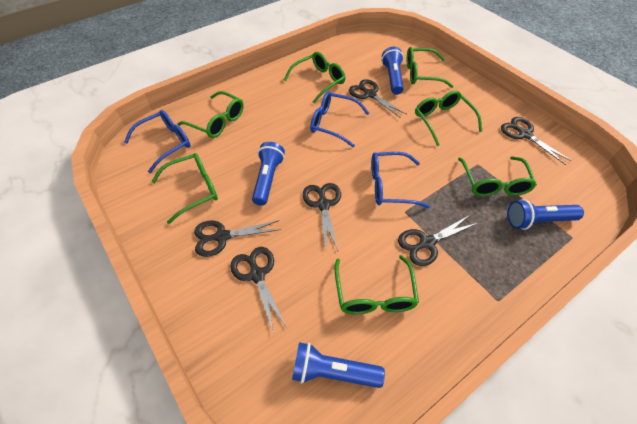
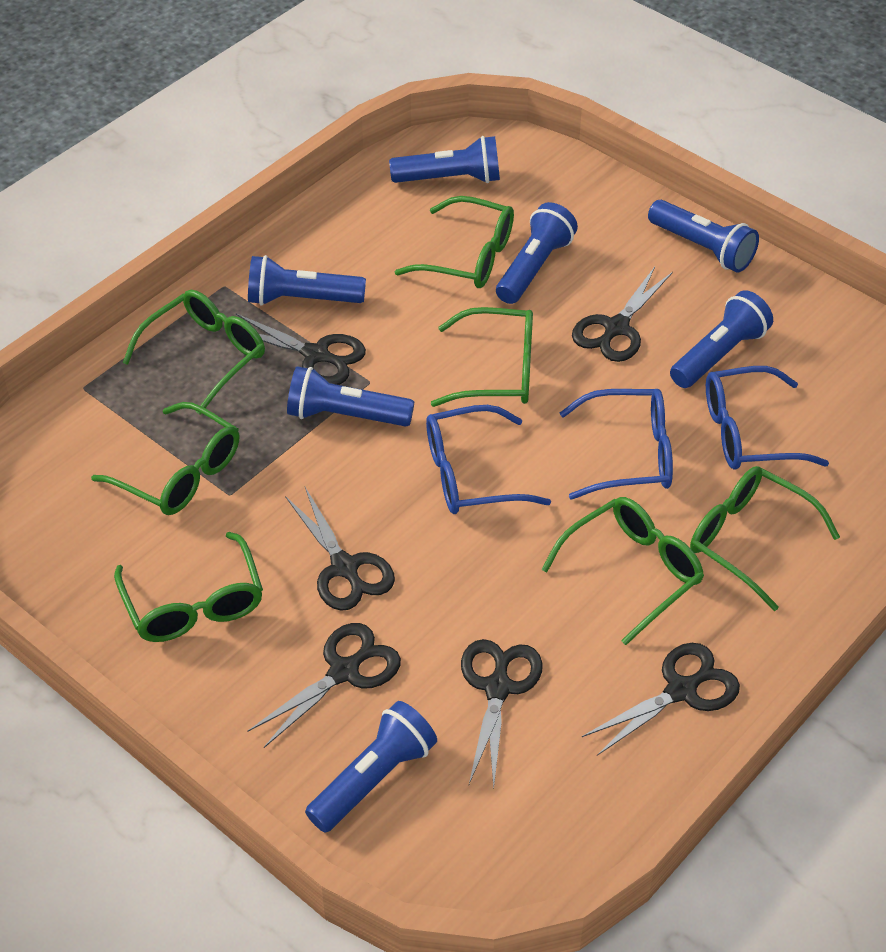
blue flashlight: [252,142,285,206] [292,342,385,388] [381,47,404,95] [507,199,584,230] = 4 -> [248,255,366,306] [287,366,414,427] [305,701,437,832] [389,136,500,183] [496,202,578,304] [648,200,759,272] [670,290,773,388] = 7

